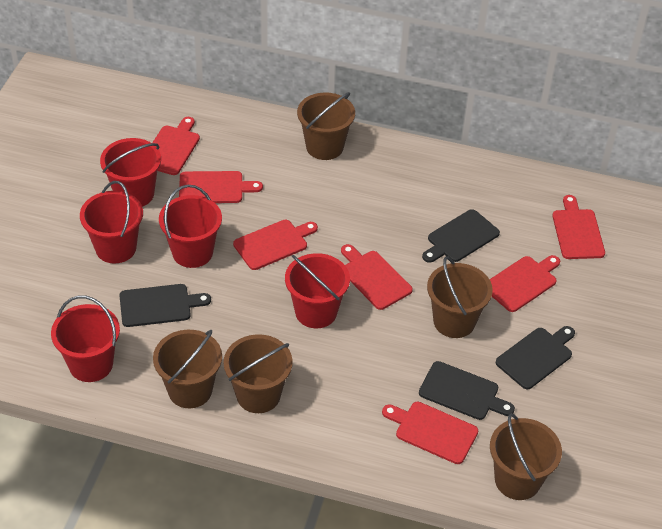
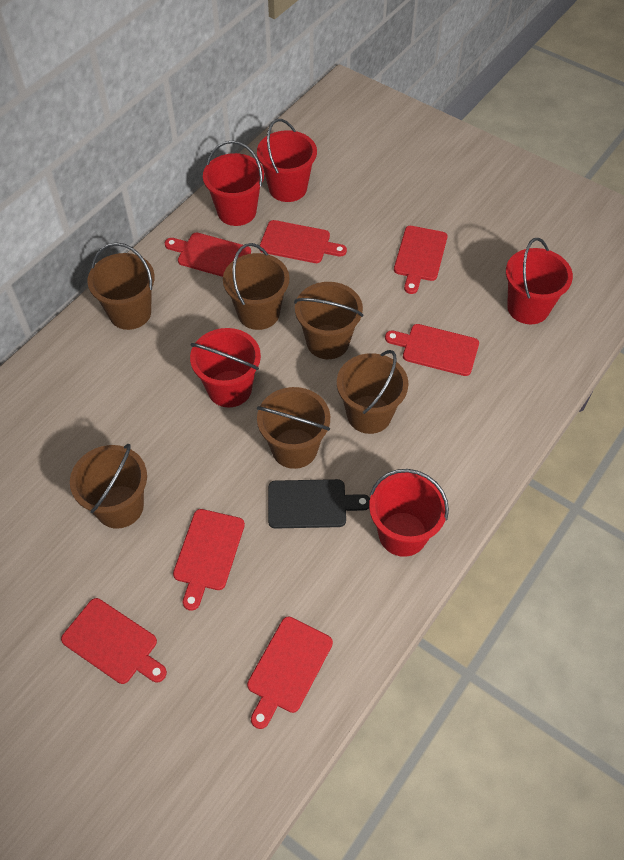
black cutting board: [119,284,211,327] [419,361,515,420] [422,209,500,263] [496,326,575,389] = 4 -> [268,479,370,529] = 1
brown bucket: [153,330,222,408] [224,334,293,413] [297,92,355,160] [427,256,493,338] [490,413,562,500] = 5 -> [70,444,147,529] [87,243,155,330] [223,243,289,330] [257,387,330,469] [294,282,363,359] [337,350,409,434] = 6

